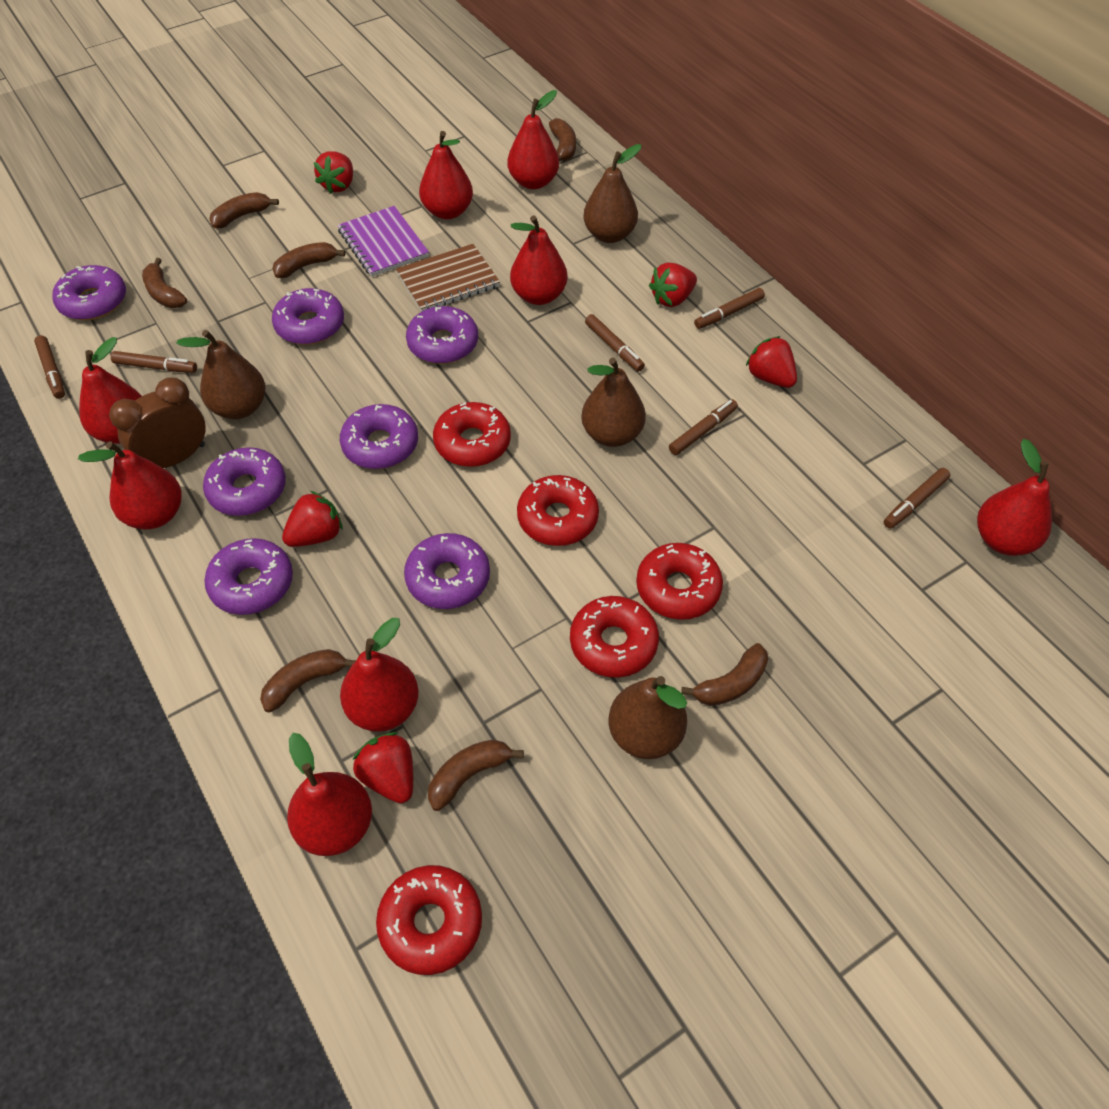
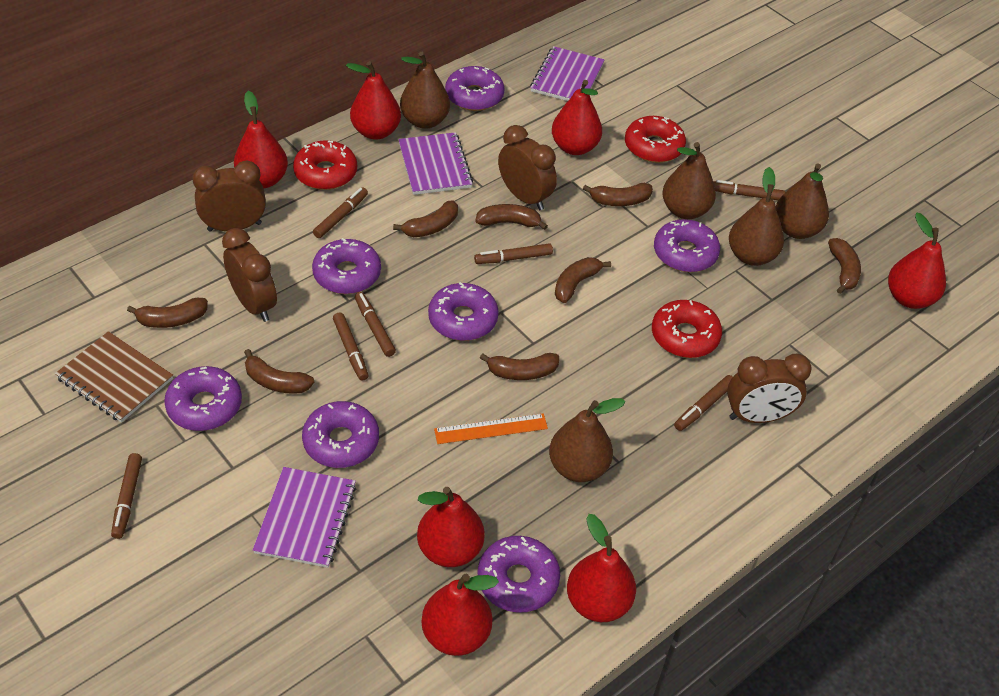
brown banana: [142,258,187,308] [209,192,279,228] [260,649,356,712] [272,242,346,278] [428,739,524,811] [549,118,576,161] [681,643,768,706] = 7 -> [127,298,208,328] [244,349,314,394] [393,200,458,237] [475,204,548,230] [480,353,559,380] [555,257,611,303] [583,183,653,206] [828,238,861,294] = 8
brown clock: [109,377,205,468] = 1 -> [192,160,266,232] [222,228,277,322] [498,125,557,210] [727,354,812,423] = 4
brown marker: [34,335,65,399] [111,351,197,373] [585,314,645,371] [669,399,738,455] [694,288,765,329] [884,468,950,528] = 6 -> [111,453,142,539] [313,188,368,238] [333,312,369,381] [355,292,396,357] [474,243,553,264] [674,375,733,431] [713,180,785,200] = 7
brown pear: [176,330,265,419] [581,357,646,447] [583,144,641,243] [609,676,687,759] = 4 -> [400,52,450,129] [549,398,626,482] [662,142,716,219] [729,167,784,266] [776,163,829,239] = 5
orange ruler: none = 0 -> [434,413,548,444] = 1
purple notebook: [338,206,429,277] = 1 -> [253,467,356,568] [398,132,473,195] [530,46,605,101] = 3
red donut: [376,865,482,975] [433,402,511,467] [517,475,599,546] [570,596,659,678] [636,543,723,620] = 5 -> [293,140,357,190] [625,116,686,163] [652,300,722,358] = 3
red pear: [78,441,182,530] [79,337,142,444] [287,733,372,856] [340,618,419,732] [419,131,473,219] [507,90,559,189] [510,215,568,305] [977,439,1052,556] = 8 -> [234,91,288,188] [346,61,401,140] [417,487,485,567] [421,574,499,656] [552,80,602,155] [567,514,636,622] [888,213,946,309] = 7
red strawberry: [282,491,343,547] [314,151,353,194] [353,732,413,803] [649,262,697,307] [746,336,797,388] = 5 -> none = 0

